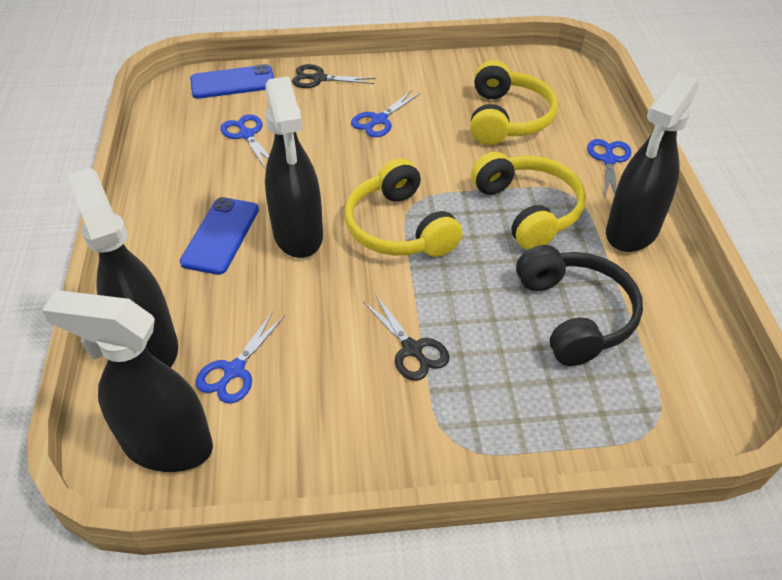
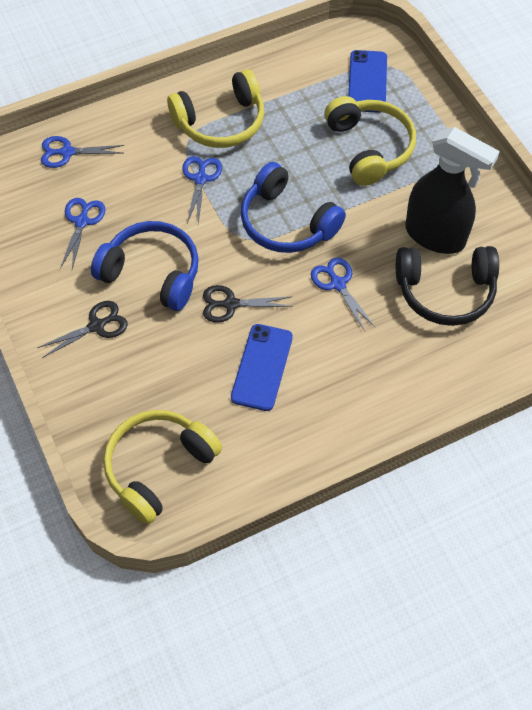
black spray bottle: [42,291,213,472] [67,168,178,367] [265,76,323,258] [606,73,699,252] = 4 -> [405,127,500,254] = 1
blue headphones: none = 0 -> [91,221,199,311] [241,162,346,253] = 2

